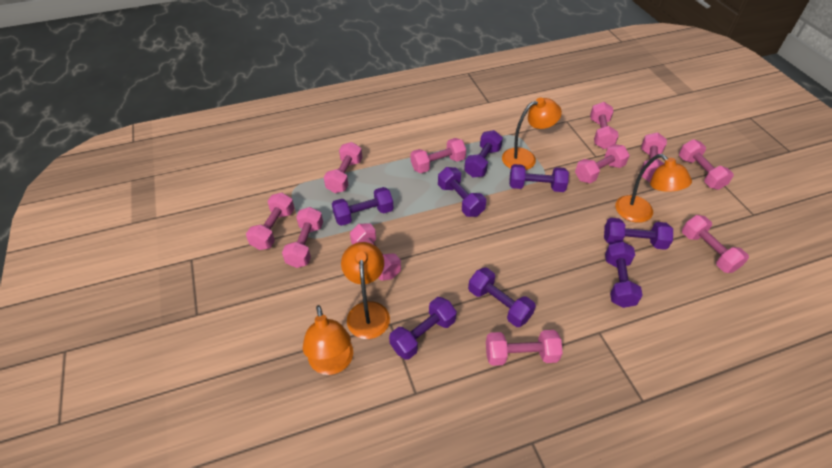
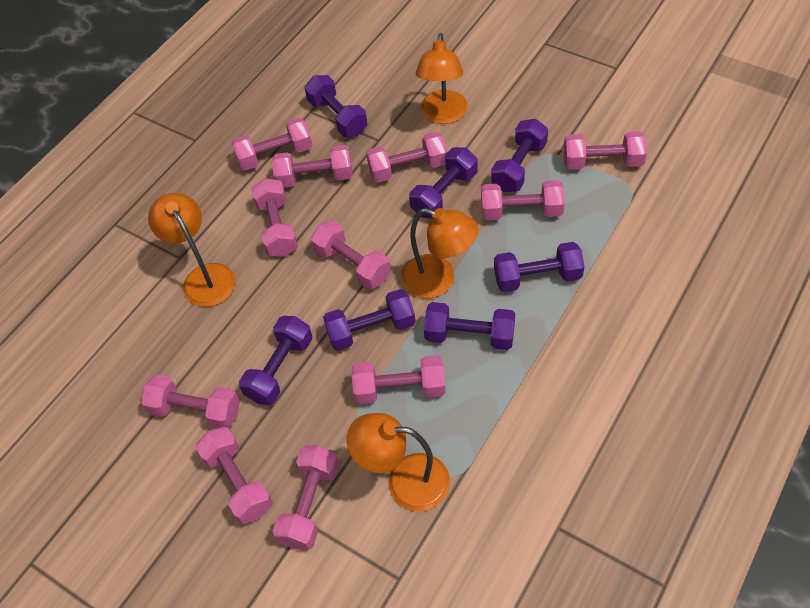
purple dumbbell: [332,187,393,226] [389,297,457,360] [438,167,486,217] [464,130,503,177] [468,268,536,327] [509,164,569,192] [604,218,673,250] [605,241,643,308] = 8 -> [239,316,312,405] [304,75,367,137] [323,289,415,351] [409,147,477,219] [424,302,515,350] [491,119,548,192] [494,242,585,292] = 7

